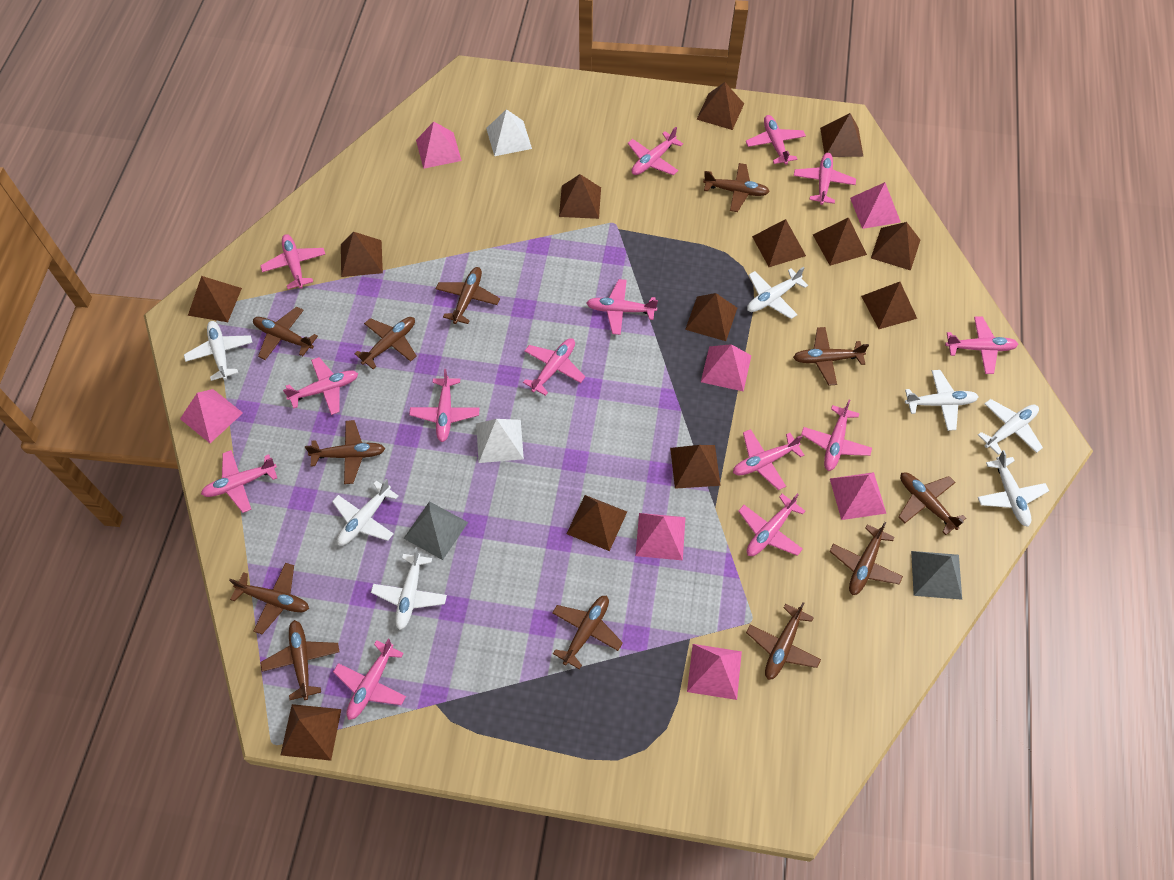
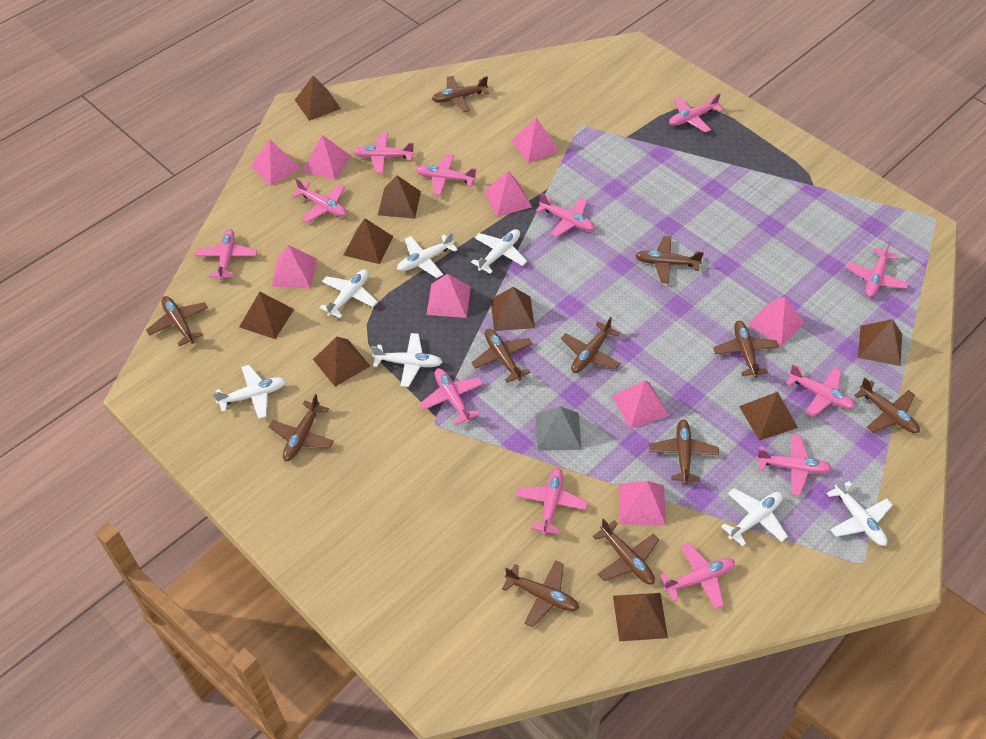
brown plane: [229,563,309,634] [253,307,318,360] [260,620,339,700] [305,420,385,484] [354,317,417,369] [436,267,500,324] [552,596,623,669] [703,163,770,212] [746,602,821,680] [793,327,869,386] [829,522,903,595] [899,472,966,535] = 12 -> [146,296,208,346] [268,394,334,461] [432,76,489,113] [471,329,533,383] [502,560,579,627] [561,317,620,373] [593,518,659,584] [635,236,704,283] [649,419,719,484] [713,321,779,378] [854,378,920,433] = 11
brown pyramid: [188,276,242,322] [281,704,341,761] [341,232,383,277] [559,174,601,219] [567,495,627,551] [670,445,721,489] [685,293,737,341] [696,82,744,130] [752,219,806,267] [813,217,867,266] [820,113,864,157] [861,282,917,329] [871,222,920,271] = 13 -> [239,292,294,339] [295,76,341,121] [313,337,370,387] [344,218,393,264] [378,175,421,219] [491,287,535,331] [613,593,668,641] [739,392,798,441] [858,319,902,366] = 9
grey pyramid: [403,501,468,560] [911,551,962,600] = 2 -> [536,406,581,451] = 1
pink plane: [201,450,277,513] [260,234,325,289] [283,357,358,415] [333,639,406,720] [409,369,479,442] [523,338,585,396] [587,279,658,335] [628,127,683,175] [733,429,804,490] [738,493,805,556] [746,115,806,165] [794,153,856,205] [801,400,872,471] [945,317,1018,374] = 14 -> [195,229,257,280] [292,178,347,222] [353,133,415,174] [416,154,477,196] [420,368,483,425] [516,468,588,535] [536,193,595,238] [660,542,735,609] [669,93,723,133] [756,434,832,495] [786,365,855,417] [846,241,909,297] = 12
pink pyramid: [180,389,243,443] [416,122,462,169] [636,513,685,560] [687,644,742,700] [701,344,752,392] [830,472,887,520] [850,182,901,229] = 7 -> [251,139,301,186] [271,245,317,288] [302,135,351,180] [426,274,471,318] [484,171,532,217] [511,118,559,163] [612,380,669,429] [619,481,666,526] [748,297,805,347] = 9
white pyramid: [476,419,524,463] [486,109,532,156] = 2 -> none = 0

